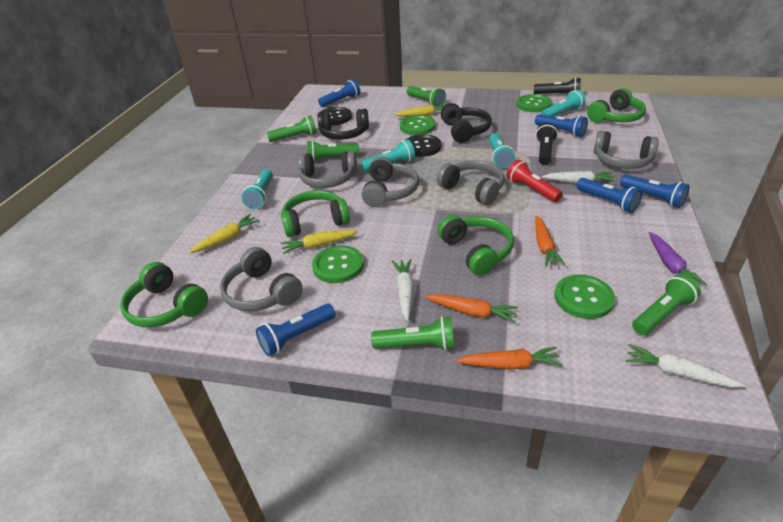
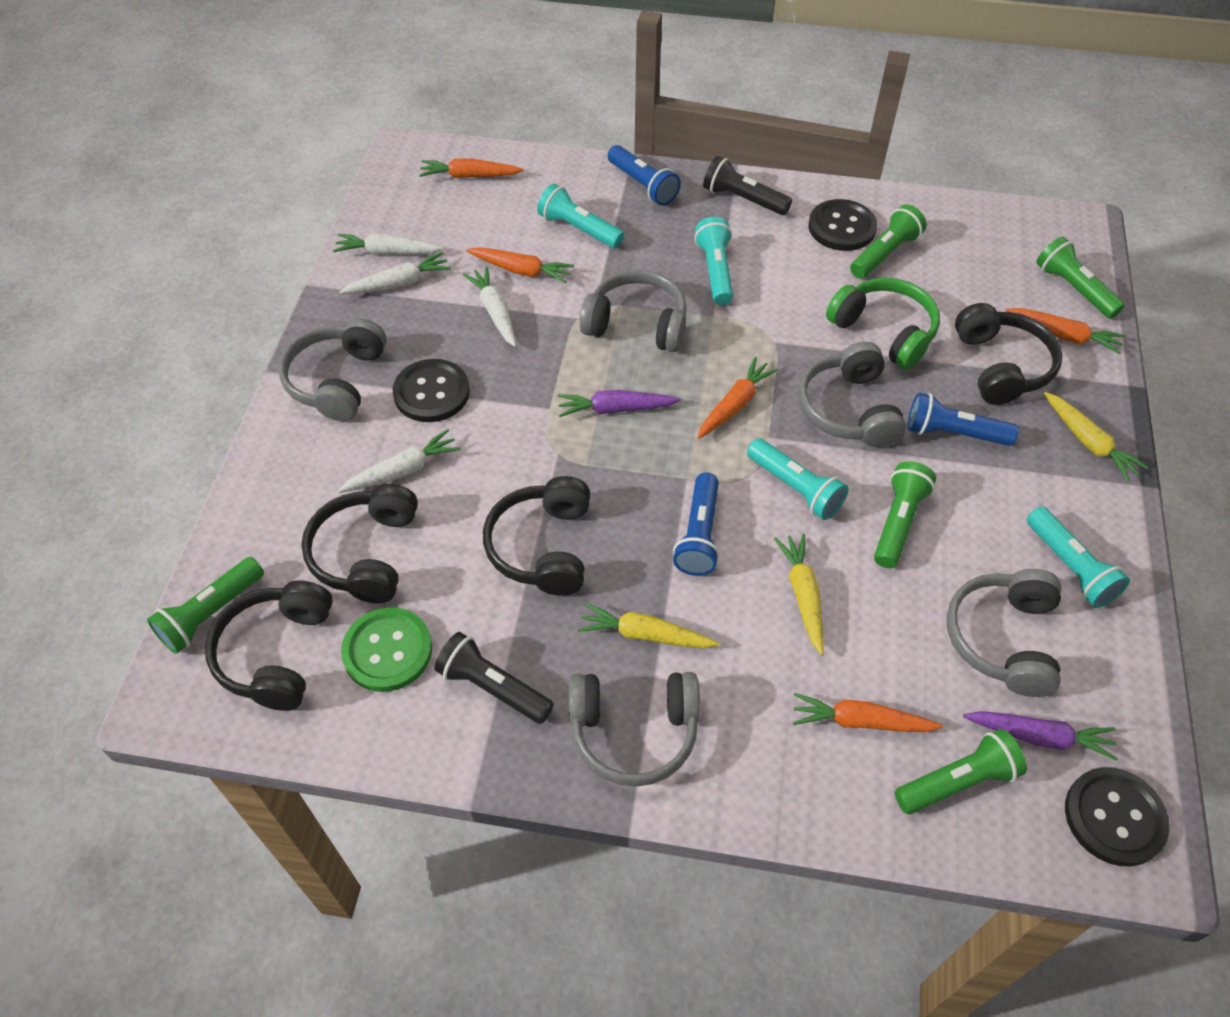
black button: [317,107,352,126] [406,134,441,157] = 2 -> [393,359,470,422] [808,199,877,251] [1065,767,1170,866] = 3
black headphones: [318,109,369,140] [441,103,492,143] = 2 -> [205,580,333,711] [301,483,418,603] [483,476,590,596] [955,303,1062,405] = 4
blue flashlight: [256,304,336,356] [318,79,360,107] [535,114,588,137] [577,178,642,213] [620,175,689,208] = 5 -> [607,145,681,206] [673,472,720,576] [907,392,1019,446] = 3
green button: [312,245,364,283] [400,115,436,135] [516,94,552,112] [554,274,615,319] = 4 -> [341,607,432,692] = 1
green headphones: [120,262,208,327] [281,190,350,237] [438,215,514,276] [587,88,646,123] = 4 -> [826,278,940,370] = 1
orange carrot: [425,294,518,323] [456,347,563,370] [535,216,566,267] = 3 -> [419,158,524,178] [466,247,574,283] [698,357,779,439] [793,693,943,732] [1005,308,1125,355] = 5
purple carrot: [649,232,707,285] = 1 -> [558,390,681,417] [963,711,1117,761] = 2
red flashlight: [507,160,563,202] = 1 -> none = 0
white carrot: [392,259,414,321] [542,171,616,184] [626,344,745,388] = 3 -> [333,234,444,254] [337,429,461,493] [339,252,451,294] [463,266,516,347] = 4

